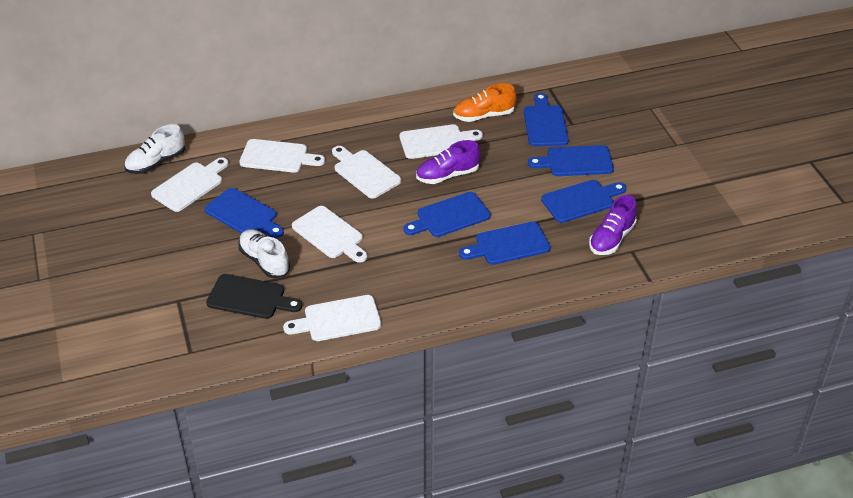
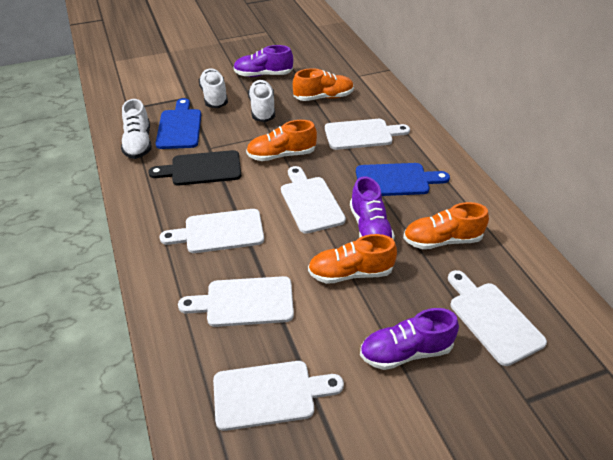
blue cutting board: [204,188,284,238] [403,192,491,237] [459,222,550,265] [524,93,569,146] [528,145,614,176] [541,180,626,223] = 6 -> [156,98,201,149] [356,163,450,196] = 2
orange shoe: [453,83,517,122] = 1 -> [246,120,317,161] [293,68,354,101] [308,234,397,284] [403,202,489,249] = 4
purple shoe: [416,140,481,184] [589,195,637,255] = 2 -> [233,45,293,77] [350,176,395,240] [360,308,459,370] = 3
white shoe: [124,124,185,174] [238,229,290,278] = 2 -> [121,99,152,159] [199,68,228,108] [248,80,275,122] = 3

